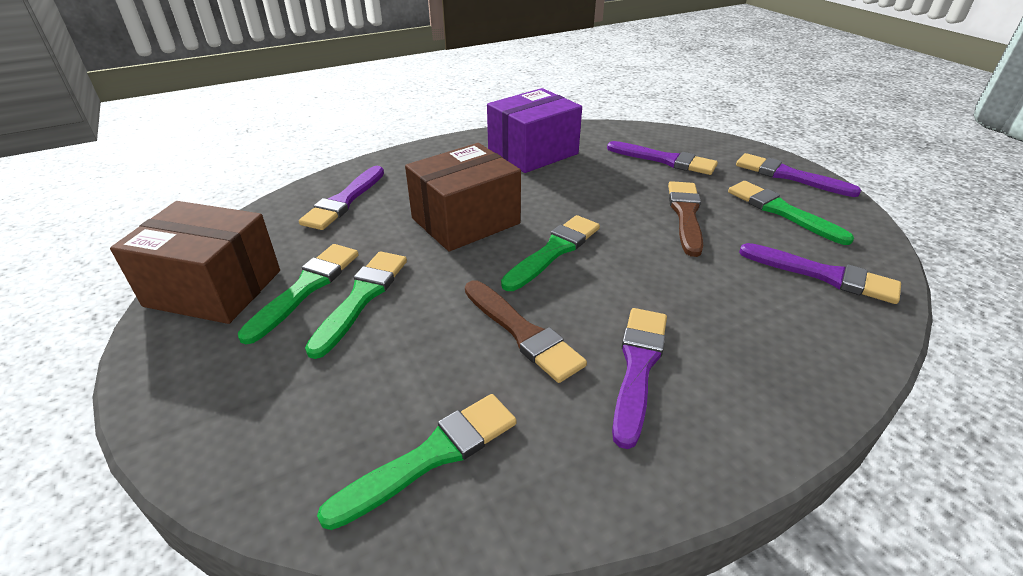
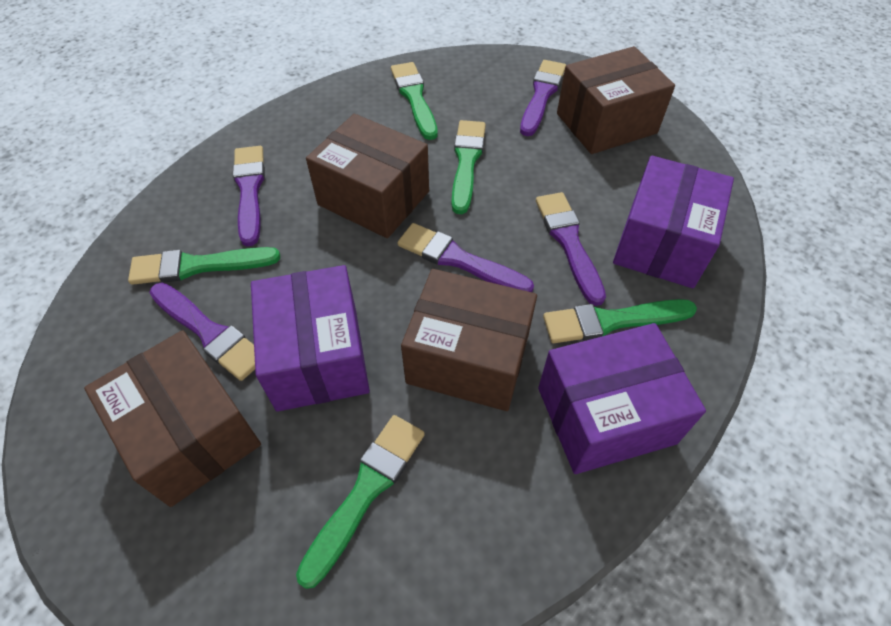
brown box: [110,201,280,324] [405,143,521,251] = 2 -> [84,330,261,507] [306,114,429,238] [401,269,537,411] [557,46,675,154] = 4
brown brush: [465,280,587,383] [668,181,703,257] = 2 -> none = 0
purple box: [487,88,582,173] = 1 -> [251,265,370,412] [538,323,706,474] [613,156,734,288] = 3

